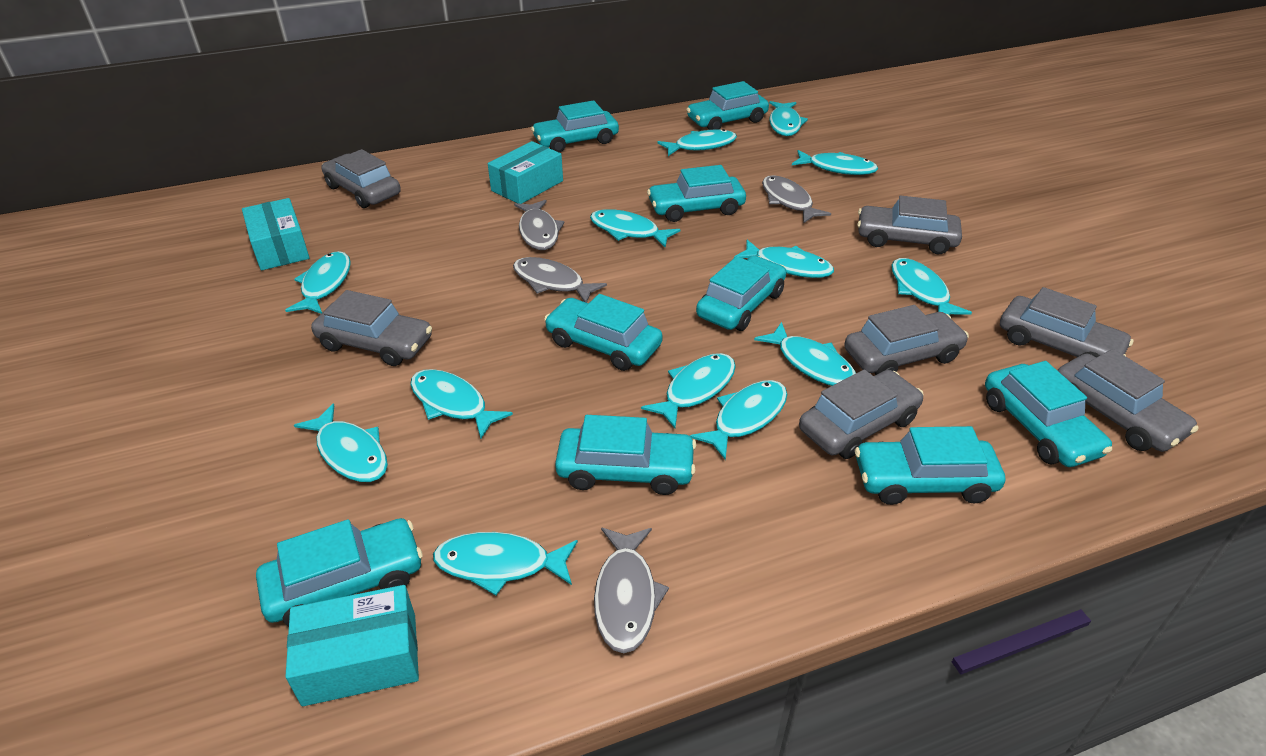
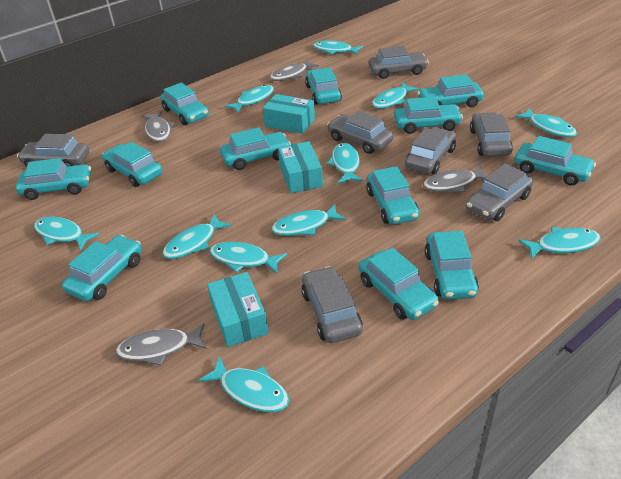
turquoise car: [256,518,423,626] [531,100,619,153] [544,294,663,371] [555,415,696,495] [647,165,746,222] [686,81,769,130] [696,255,786,331] [855,426,1005,505] [985,361,1112,467] = 9 -> [16,158,91,200] [62,235,142,301] [102,142,163,187] [160,83,209,125] [220,127,291,170] [305,68,342,105] [359,248,439,320] [366,166,419,224] [394,97,463,134] [417,74,484,107] [425,231,479,300] [515,136,596,186] = 12
turquoise fish: [285,251,351,314] [294,403,388,482] [410,369,513,439] [433,532,578,595] [590,209,681,248] [641,353,736,428] [657,129,737,156] [690,380,787,460] [734,240,834,278] [754,322,856,386] [769,101,808,136] [792,150,878,175] [891,258,972,315] = 13 -> [34,217,100,250] [163,214,232,259] [199,356,289,412] [210,242,287,274] [224,85,274,113] [272,204,346,236] [313,41,363,55] [327,143,363,183] [372,82,419,109] [515,108,577,137] [518,227,601,260] = 11

